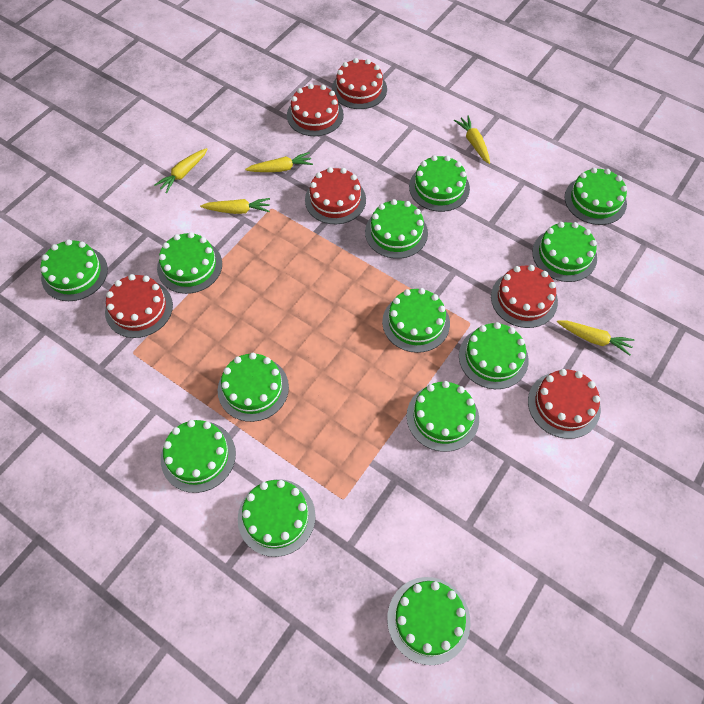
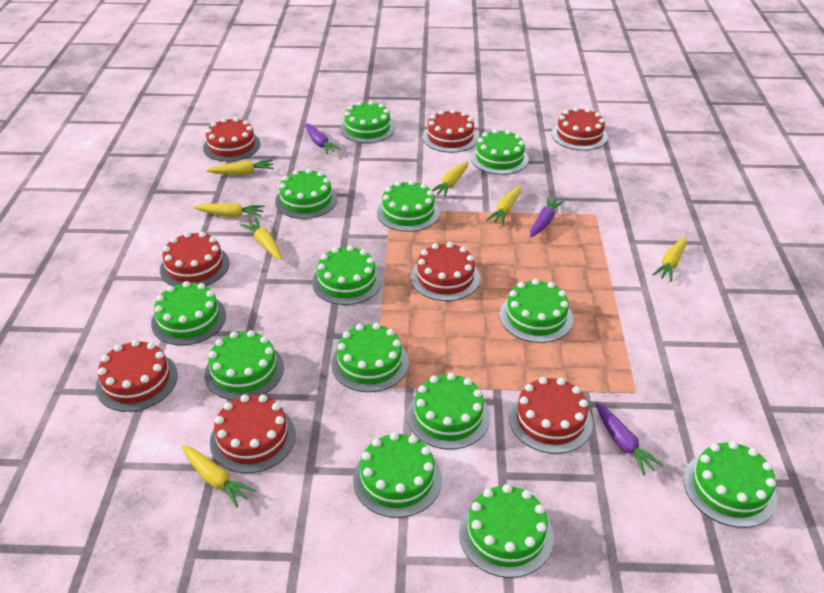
purple carrot: none = 0 -> [305,123,341,154] [530,196,565,237] [595,402,664,476] = 3
red cake: [105,274,173,338] [287,84,344,136] [305,167,366,224] [332,58,387,109] [491,265,558,328] [528,369,601,439] = 6 -> [95,340,178,412] [160,232,230,286] [203,117,261,162] [210,394,296,473] [411,242,480,301] [423,109,479,153] [509,377,593,454] [552,107,608,150] = 8
yellow carrot: [154,148,207,194] [200,198,270,214] [245,152,313,172] [454,115,490,164] [557,320,635,356] = 5 -> [181,445,256,508] [193,203,265,217] [206,160,274,175] [240,218,282,260] [432,161,469,197] [486,186,521,225] [652,237,687,282] = 7

